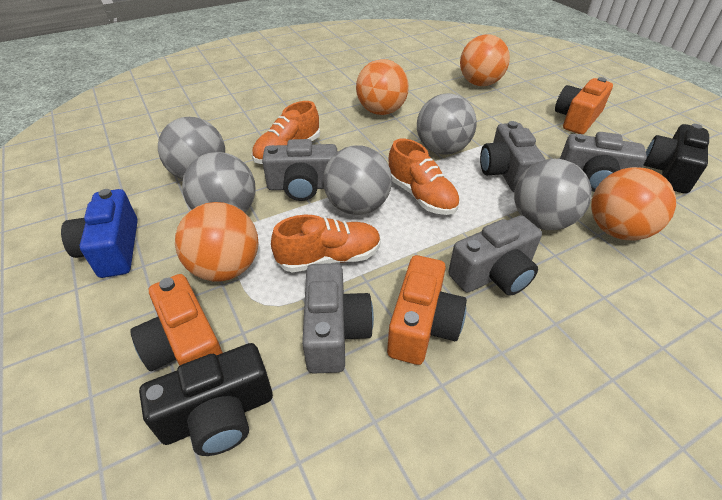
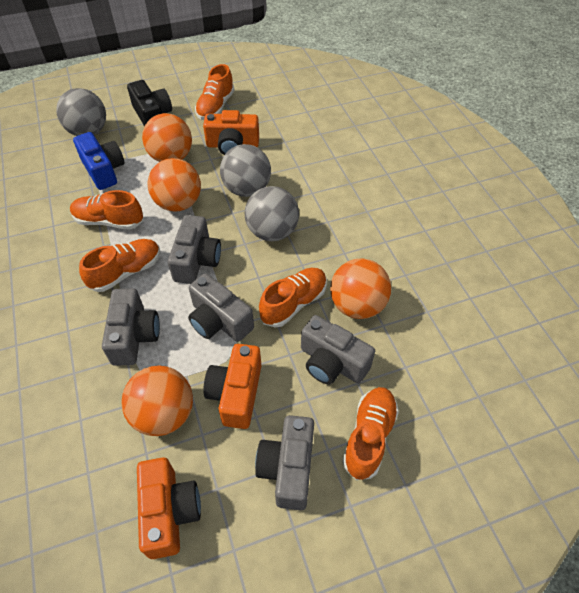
black camera: [139,343,273,456] [644,124,709,194] = 2 -> [127,80,172,126] = 1
grey ball: [158,117,225,180] [182,152,255,213] [323,145,392,215] [417,93,477,155] [514,158,592,230] = 5 -> [56,88,106,136] [220,144,271,197] [244,186,299,241] = 3
orange shoe: [252,101,320,164] [271,215,381,273] [389,139,460,215] = 3 -> [70,190,143,230] [79,239,160,292] [195,64,234,120] [259,268,327,328] [342,387,399,480] = 5

